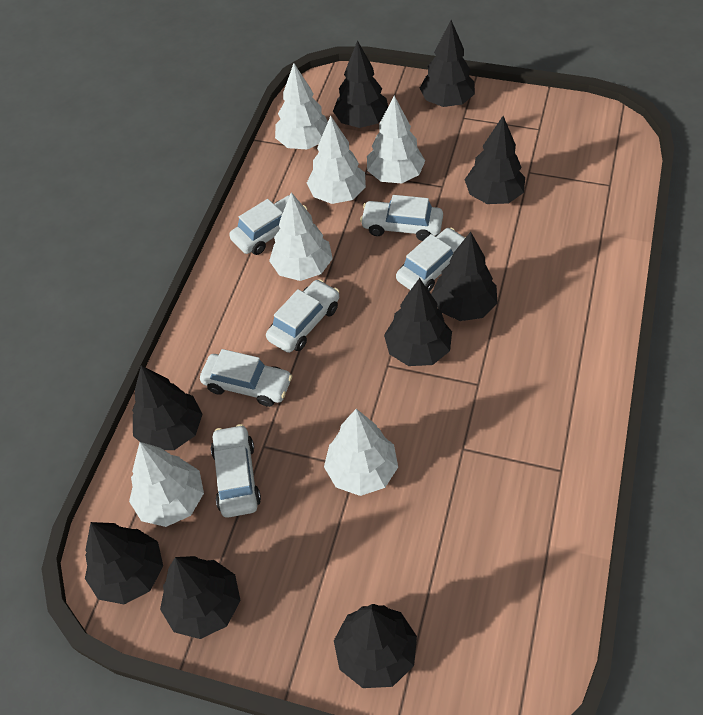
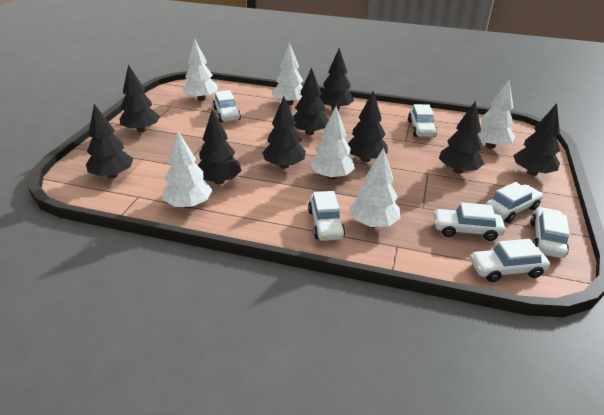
white car: [200,349,292,407] [211,424,261,518] [229,195,307,255] [266,279,339,353] [360,195,443,241] [396,227,466,292] = 6 -> [213,90,241,122] [308,191,345,241] [408,104,437,137] [433,202,505,241] [470,239,550,282] [485,182,543,223] [531,207,570,258] = 7

